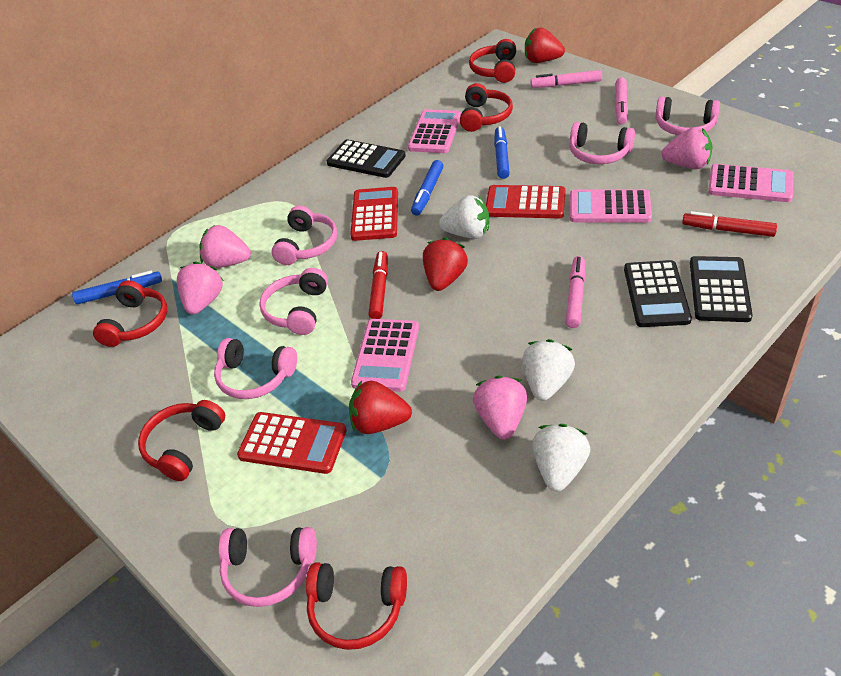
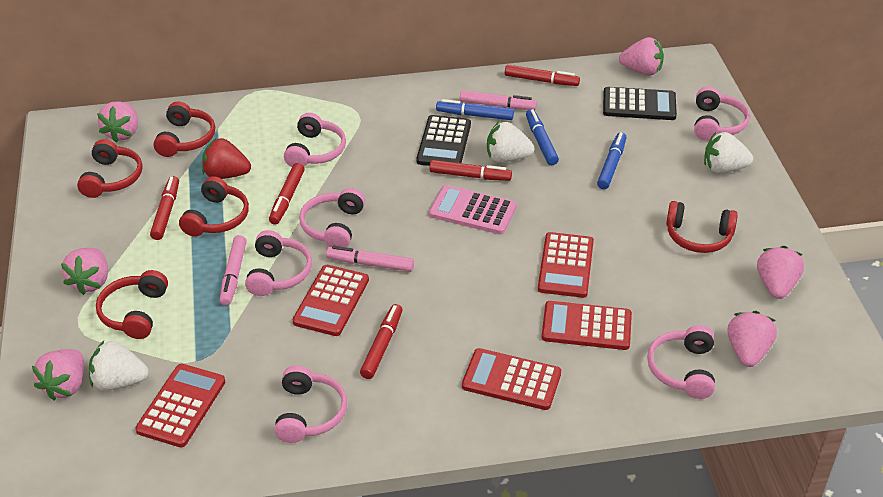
black calculator: [326,140,406,178] [624,260,692,327] [690,256,753,322] = 3 -> [416,115,471,166] [603,87,677,120] = 2
pink calculator: [351,319,419,392] [408,109,461,153] [570,189,652,223] [708,164,793,202] = 4 -> [429,185,517,234] = 1
pink strawberry: [177,261,224,315] [200,225,251,268] [473,375,527,439] [662,127,713,169] = 4 -> [32,349,84,400] [61,248,108,295] [97,101,138,143] [619,37,664,75] [728,311,777,367] [757,246,804,299] = 6
red calculator: [237,412,347,474] [350,187,398,241] [486,185,566,218] = 3 -> [135,364,225,447] [292,265,369,336] [462,348,561,410] [538,232,594,298] [541,301,632,350] = 5
red marker: [368,251,388,319] [682,211,777,237] = 2 -> [150,176,179,240] [269,163,305,225] [360,304,403,379] [430,160,512,181] [505,65,580,86] = 5
red strawberry: [349,380,412,434] [423,238,468,291] [525,27,565,63] = 3 -> [202,138,251,179] = 1

